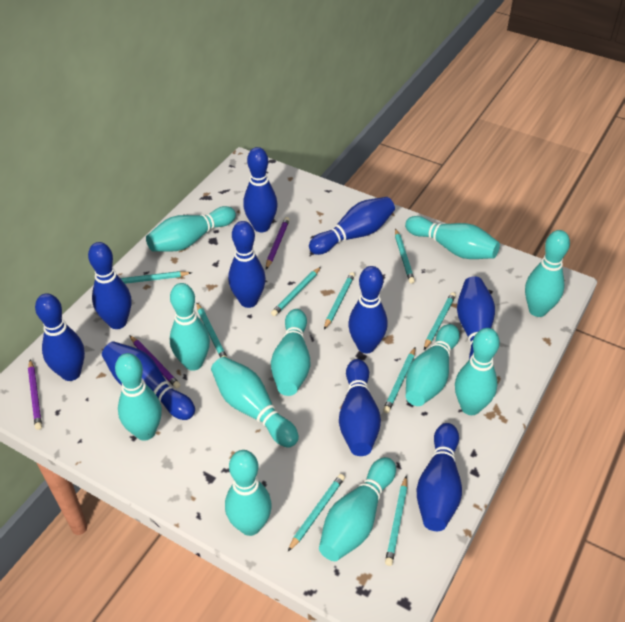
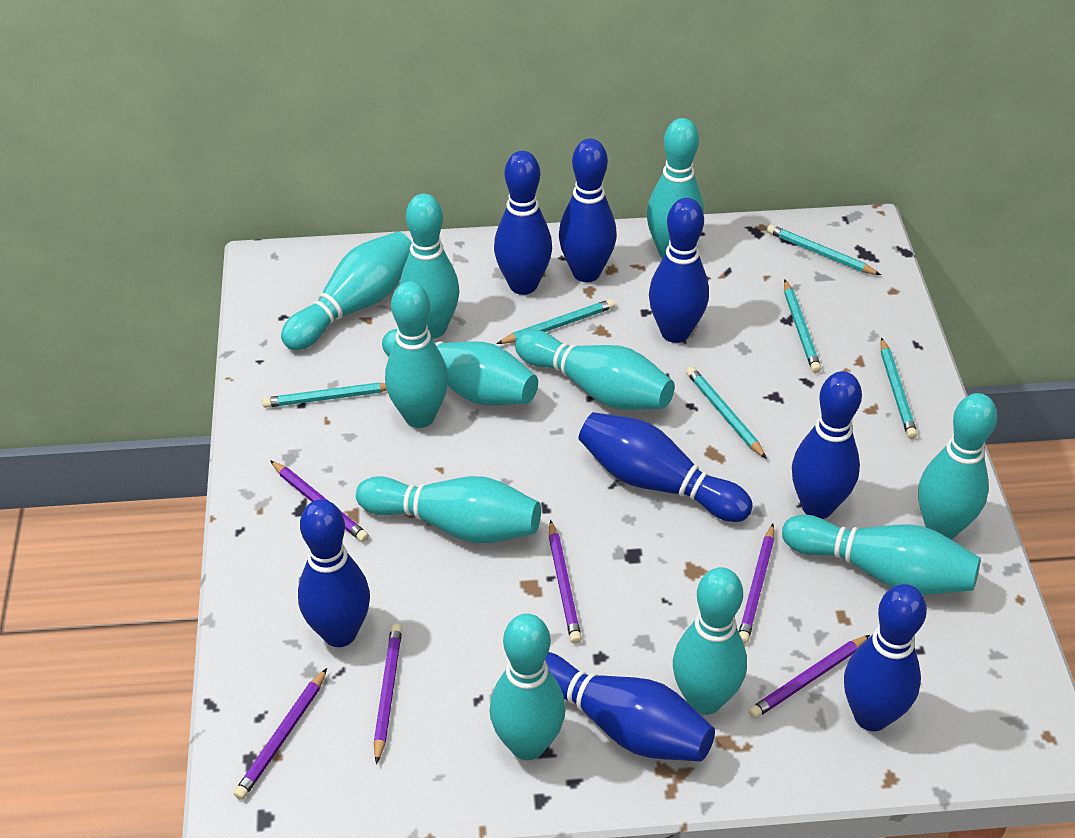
blue bowling pin: [35,293,85,381] [88,242,131,329] [102,341,195,420] [228,221,266,308] [243,147,278,232] [309,197,395,255] [339,359,381,456] [348,266,388,353] [417,423,462,531] [457,276,495,360] = 10 -> [298,499,370,647] [494,151,552,295] [545,652,715,762] [559,139,617,282] [578,412,753,522] [649,198,709,343] [792,371,862,519] [844,584,927,731] = 8
purple pencil: [28,359,42,430] [129,335,180,388] [266,217,290,269] = 3 -> [234,668,327,800] [270,460,369,542] [374,624,402,764] [549,520,582,644] [739,524,774,644] [749,635,870,719] = 6
turquoise pencil: [120,271,192,284] [197,303,227,358] [271,267,321,316] [288,474,345,551] [324,272,355,330] [383,347,416,413] [385,476,407,566] [395,228,415,284] [424,292,456,350] = 9 -> [262,382,387,408] [496,299,615,344] [686,366,767,459] [767,224,881,275] [784,279,821,373] [881,338,917,439] = 6

